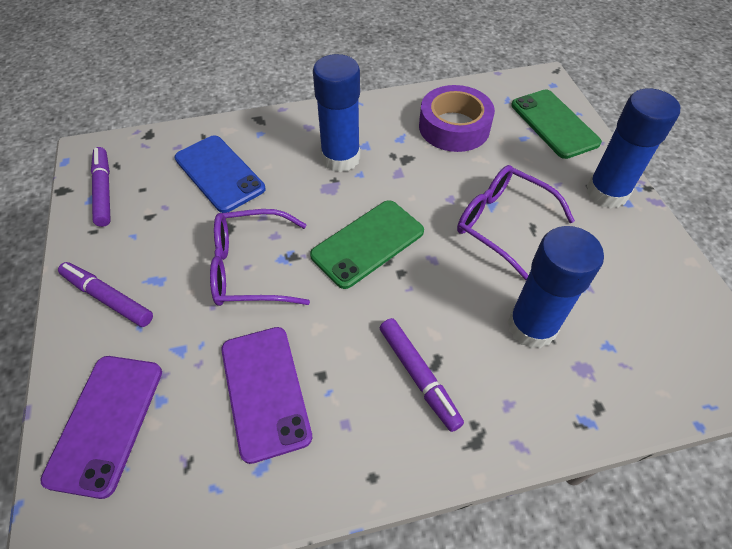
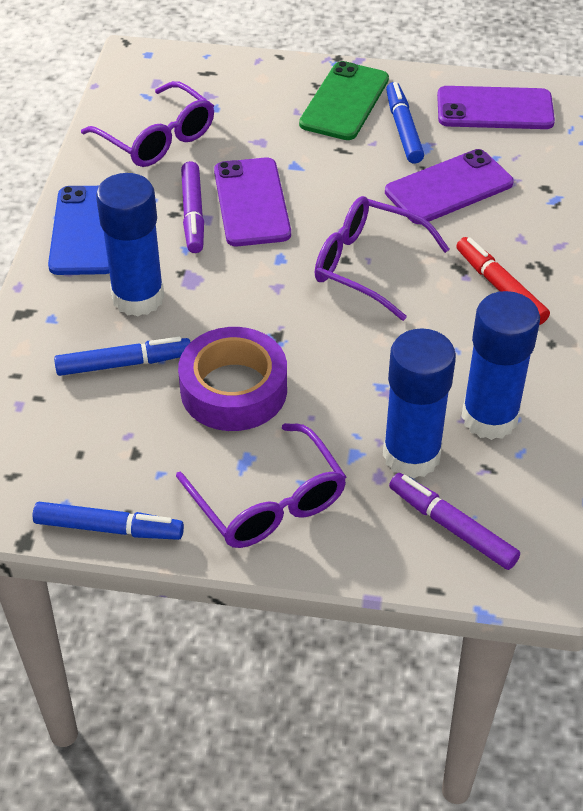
blue marker: none = 0 -> [33,502,184,540] [54,337,191,376] [386,82,424,164] = 3
green phone: [310,200,424,289] [511,89,602,159] = 2 -> [299,61,389,140] = 1
purple glasses: [210,209,310,306] [457,165,575,280] = 2 -> [81,81,214,167] [176,423,346,548] [315,196,450,321] = 3
purple marker: [58,262,153,327] [91,147,111,227] [380,318,464,432] = 3 -> [181,161,204,253] [389,473,520,570] = 2
purple phone: [40,356,162,499] [221,327,312,464] = 2 -> [214,157,291,246] [385,149,514,224] [437,86,555,129] = 3
red marker: none = 0 -> [456,237,550,325] = 1

